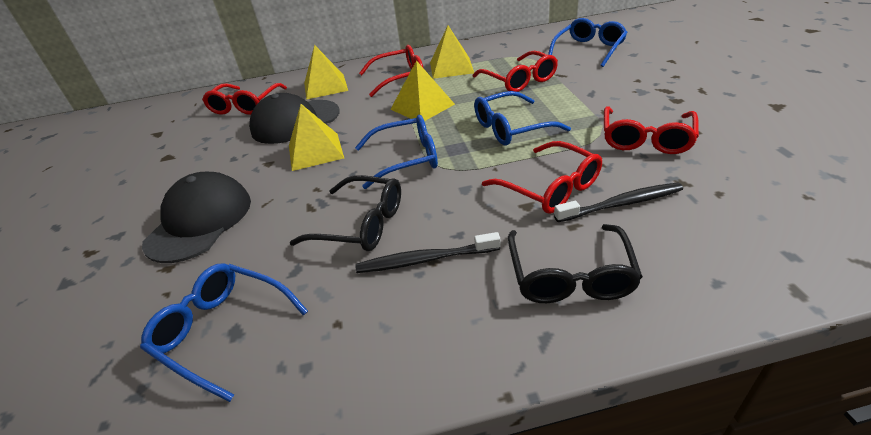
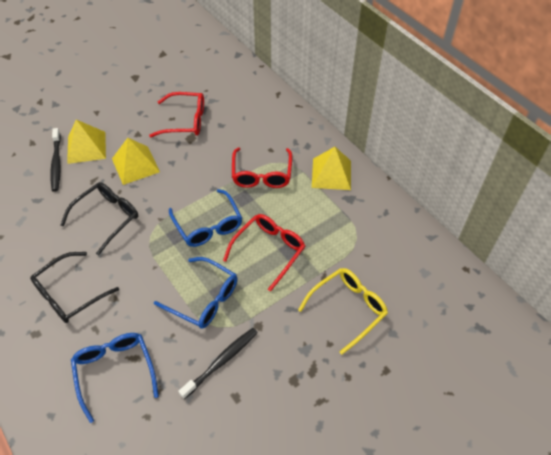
black cap: [142,172,251,263] [249,93,340,144] = 2 -> none = 0
blue glasses: [140,263,308,402] [355,115,438,189] [474,91,571,145] [548,18,628,67] = 4 -> [71,333,159,423] [154,257,238,329] [169,189,242,247] = 3
red glasses: [202,83,287,115] [359,45,423,97] [473,51,558,92] [482,141,602,214] [604,106,699,154] = 5 -> [149,92,204,137] [223,214,305,292] [232,147,292,188] = 3
yellow glasses: none = 0 -> [298,268,388,355] = 1
yellow pyramid: [289,104,344,171] [304,45,348,100] [390,60,455,121] [430,26,474,79] = 4 -> [67,120,106,164] [112,138,160,185] [312,147,351,190] = 3

